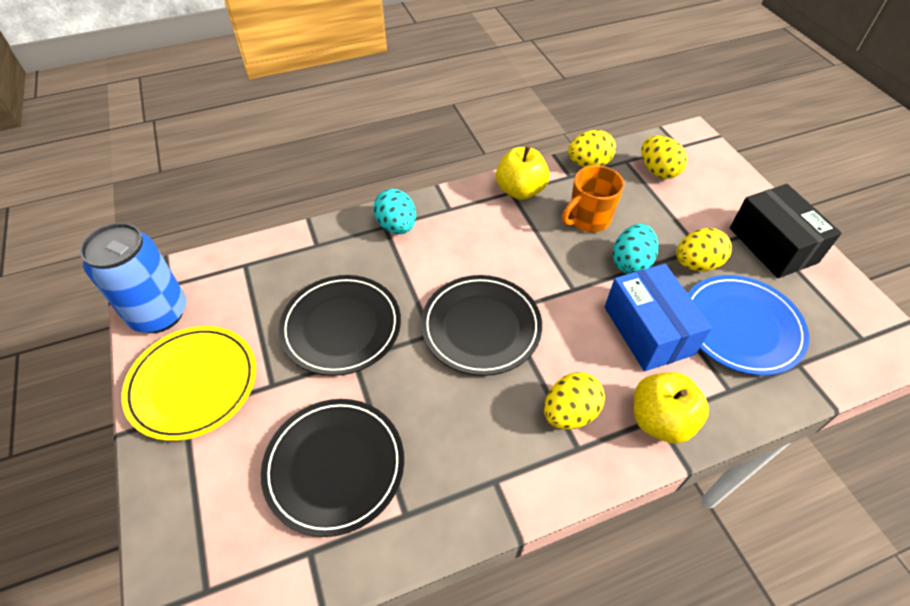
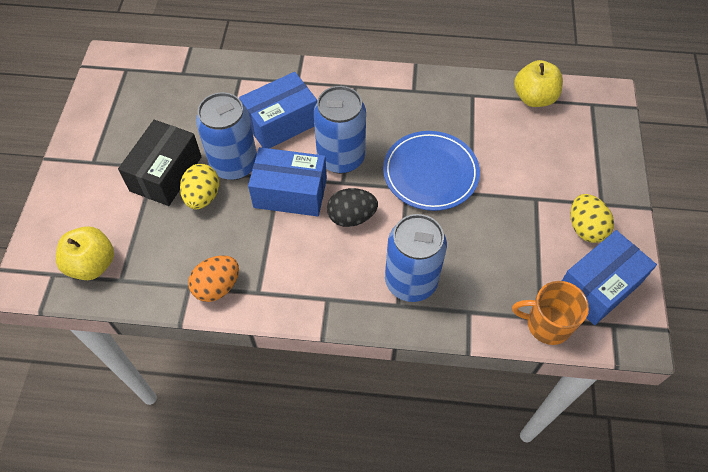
black egg: none = 0 -> [327,188,378,227] = 1
black plate: [261,399,404,537] [279,275,401,376] [421,275,542,376] = 3 -> none = 0
blue box: [605,264,712,371] = 1 -> [239,72,317,148] [248,147,327,216] [562,230,657,325] = 3
blue can: [80,223,186,333] = 1 -> [196,92,257,180] [314,86,366,174] [385,214,447,302] = 3
orange egg: none = 0 -> [188,255,239,302] = 1
turquoise egg: [373,189,416,234] [613,224,658,274] = 2 -> none = 0
yellow egg: [544,372,605,429] [568,130,616,167] [641,136,687,179] [676,228,732,271] = 4 -> [180,164,219,209] [571,194,614,243] = 2
yellow plate: [121,326,256,441] = 1 -> none = 0

